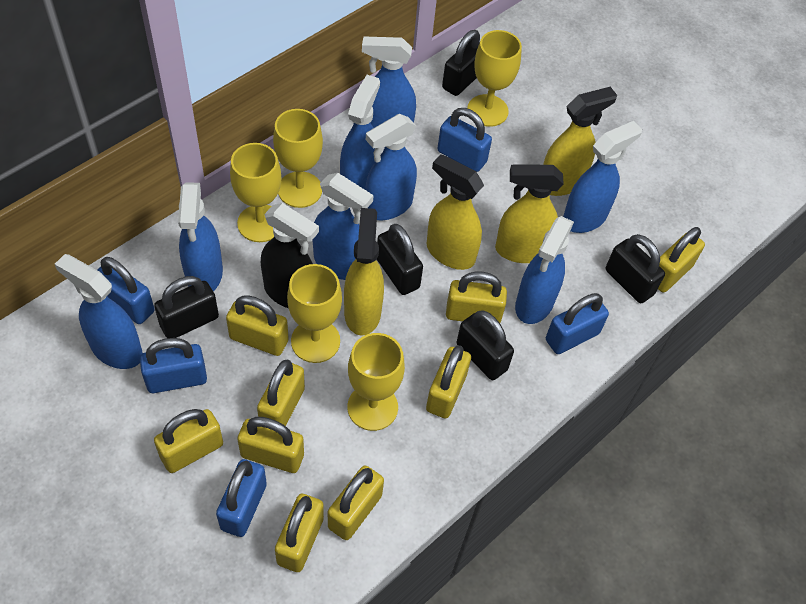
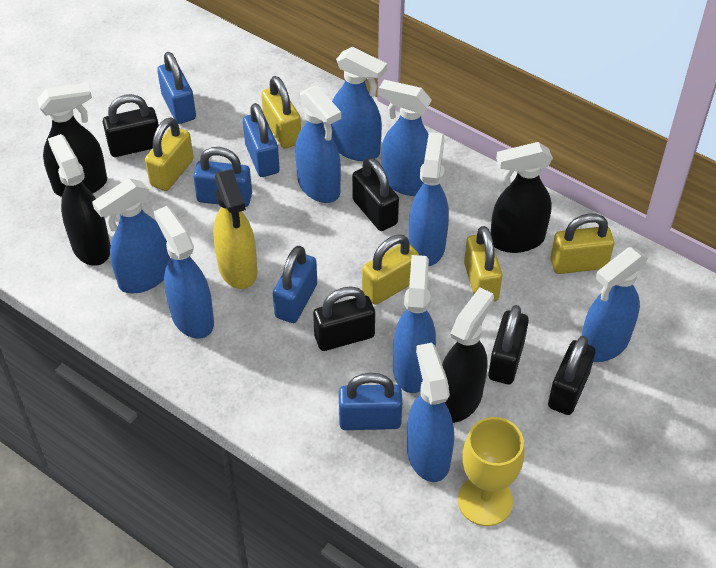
black spray bottle: [261,203,319,308] = 1 -> [37,82,107,197] [48,134,111,266] [442,287,494,423] [491,142,553,253] = 4
blue spray bottle: [55,254,143,369] [178,183,223,291] [312,173,374,280] [340,75,380,189] [362,36,416,128] [365,114,417,220] [515,216,574,324] [563,121,642,233] = 8 -> [92,178,170,294] [154,206,214,339] [295,85,341,203] [331,47,387,161] [379,79,432,196] [393,255,436,393] [407,343,454,482] [409,132,449,267] [582,247,648,362] = 9
yellow goblet: [230,143,281,242] [273,109,323,208] [287,264,342,363] [347,333,405,431] [467,30,522,127] = 5 -> [458,417,524,526] = 1
yellow padlock: [154,409,223,473] [226,295,289,356] [237,417,304,473] [257,359,305,426] [275,493,324,572] [328,465,384,540] [426,345,471,419] [446,272,507,323] [658,227,705,293] = 9 -> [145,117,194,191] [261,76,301,149] [362,235,419,305] [464,226,502,302] [550,213,614,274] = 5
yellow spray bottle: [344,208,384,336] [427,154,484,270] [495,165,564,263] [543,87,617,196] = 4 -> [213,169,258,289] = 1

